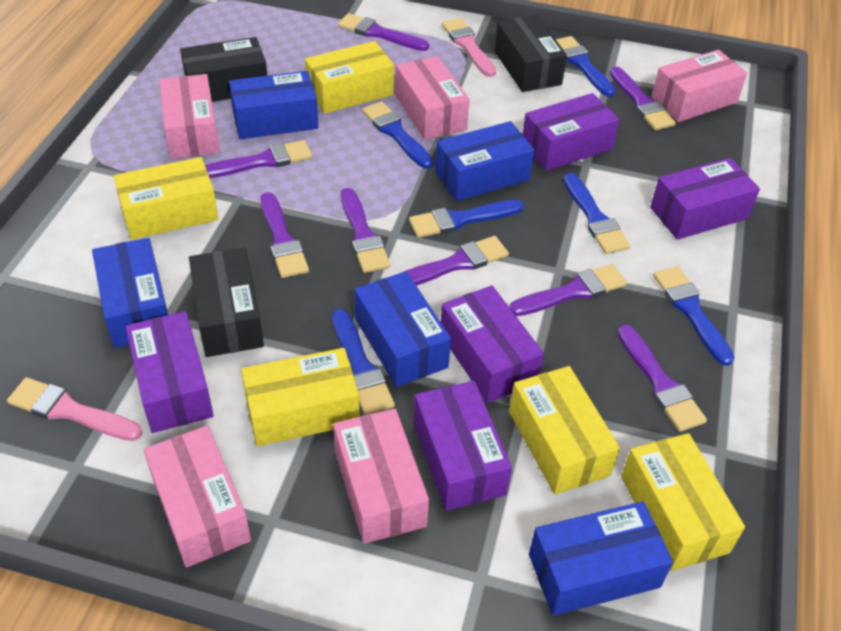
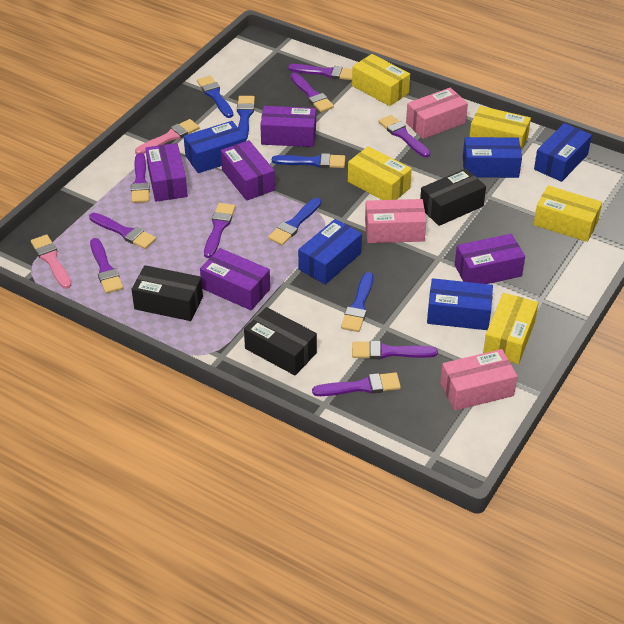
blue brush: [332,309,395,415] [362,101,433,169] [409,200,524,238] [556,36,616,97] [563,173,630,254] [653,267,735,366] = 6 -> [197,76,233,118] [237,96,255,140] [268,198,321,245] [272,153,345,168] [341,272,373,332] = 5
pink box: [143,425,251,568] [159,74,220,159] [333,409,429,544] [395,56,470,140] [651,50,747,122] = 5 -> [365,199,426,243] [406,88,468,139] [440,349,518,411] = 3
purple brush: [205,140,312,178] [261,192,309,278] [338,13,429,51] [341,188,391,273] [401,236,509,286] [509,264,627,316] [610,66,676,130] [617,325,707,432] = 8 -> [89,213,156,249] [90,238,123,293] [131,153,150,203] [204,203,235,258] [288,64,352,80] [290,73,334,112] [312,372,401,396] [352,341,438,359] [379,115,431,157] = 9

